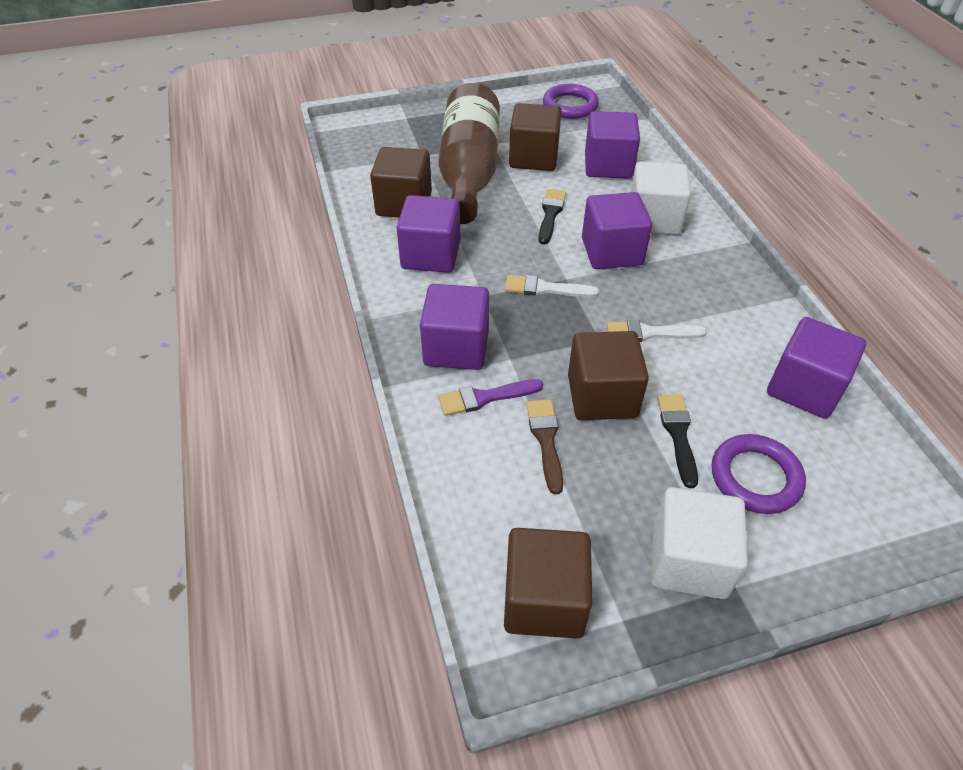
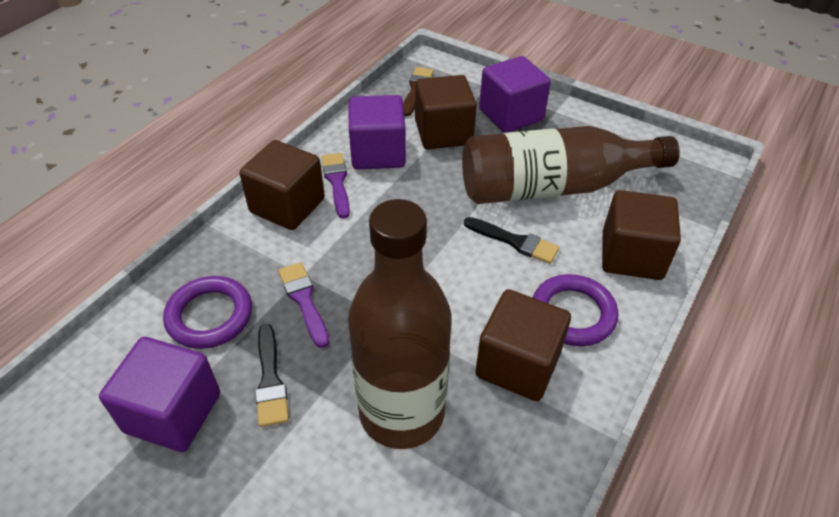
brown bottle: [438,83,500,224] = 1 -> [348,199,452,449] [462,126,680,204] = 2
purple brush: [438,379,543,416] = 1 -> [278,262,329,348] [321,153,350,219] = 2
purple cube: [396,195,461,273] [420,284,489,370] [582,192,652,269] [585,111,640,179] [767,317,866,419] = 5 -> [99,337,220,452] [348,95,406,169] [479,56,551,133] = 3
white brush: [505,275,599,297] [607,320,707,342] = 2 -> none = 0
white cube: [631,161,691,235] [651,487,748,599] = 2 -> none = 0

